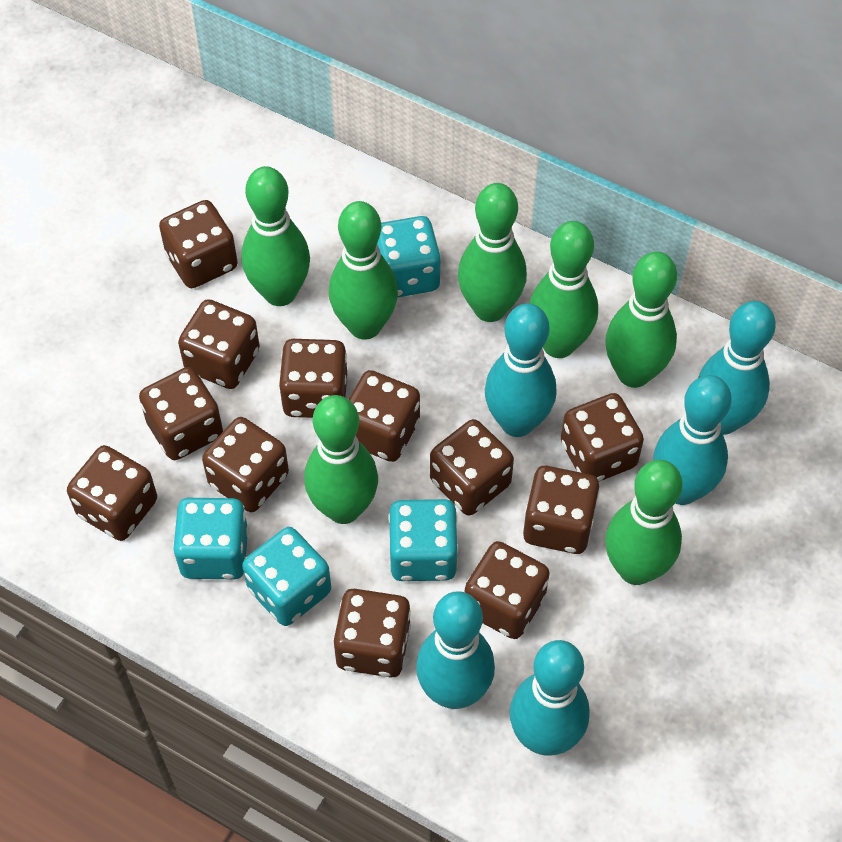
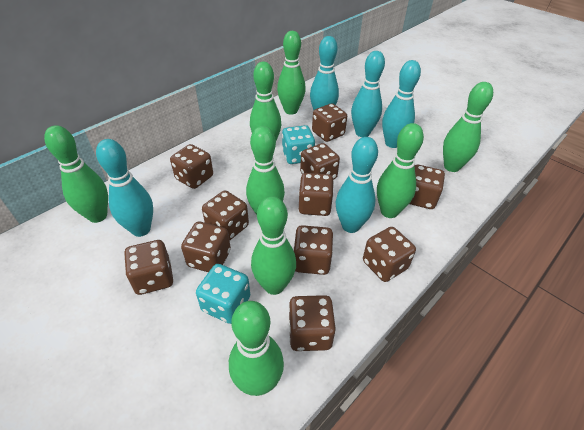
brown dice: [67,445,157,541] [139,367,223,460] [159,200,238,288] [178,299,260,389] [202,417,289,512] [279,339,347,418] [334,589,411,678] [349,370,420,462] [430,419,514,515] [465,541,550,639] [523,466,600,554] [561,393,644,482] = 12 -> [124,240,173,295] [170,144,213,189] [181,222,231,272] [202,190,249,240] [288,295,336,351] [293,225,333,275] [299,173,334,216] [300,143,340,180] [312,103,347,142] [363,227,416,282] [409,165,445,209] = 11
green bowling pin: [241,166,310,306] [304,395,378,524] [329,201,398,340] [458,183,527,322] [529,221,598,358] [605,251,677,388] [605,460,683,585] = 7 -> [44,125,108,223] [229,301,284,396] [246,126,285,215] [250,62,281,140] [251,196,296,295] [277,31,306,115] [377,123,424,218] [443,82,493,172] = 8
turquoise dice: [173,498,249,580] [242,527,331,626] [377,216,441,298] [388,499,458,581] = 4 -> [196,264,250,324] [282,125,315,164] = 2

